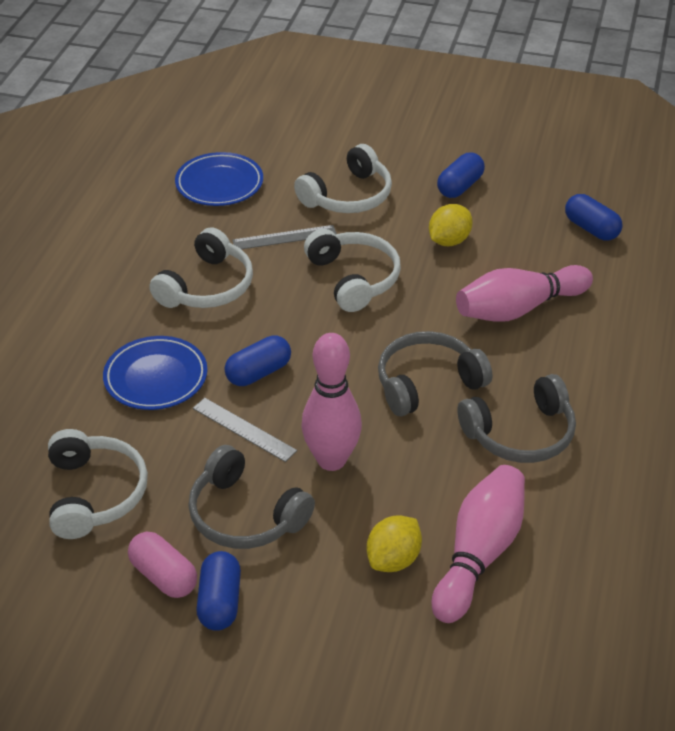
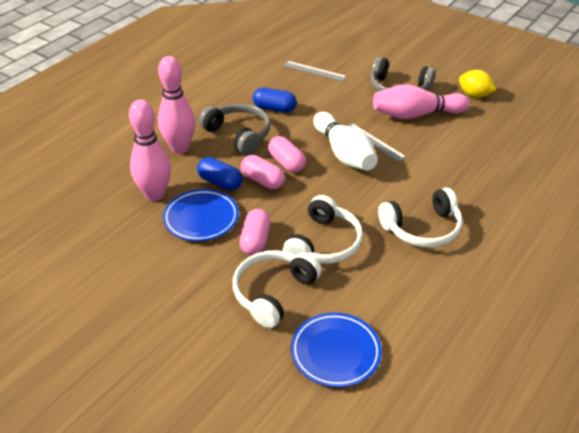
blue capsule: [196,551,241,631] [224,335,291,386] [437,152,485,198] [565,194,623,241] = 4 -> [197,157,242,191] [253,88,297,113] = 2
grey headphones: [188,445,315,549] [378,331,492,416] [457,374,576,463] = 3 -> [199,104,270,155] [370,57,435,92] = 2
pink capsule: [128,532,197,598] = 1 -> [240,209,271,255] [241,155,285,189] [268,136,306,173] = 3
white bowling pin: none = 0 -> [313,112,378,171] = 1
white headphones: [48,429,148,539] [149,227,253,308] [294,144,392,213] [304,229,401,312] = 4 -> [233,250,322,328] [282,195,363,264] [378,188,463,248] = 3
yellow lemon: [367,515,422,572] [429,204,473,246] = 2 -> [459,70,496,98] = 1

